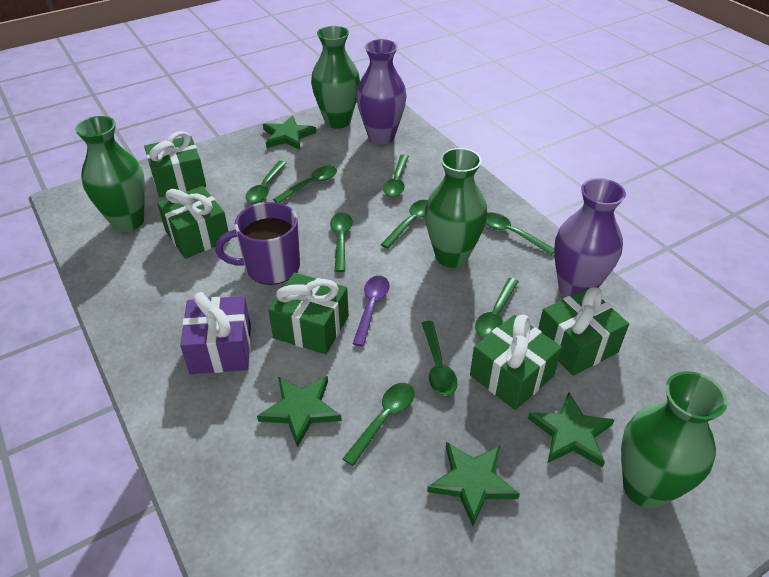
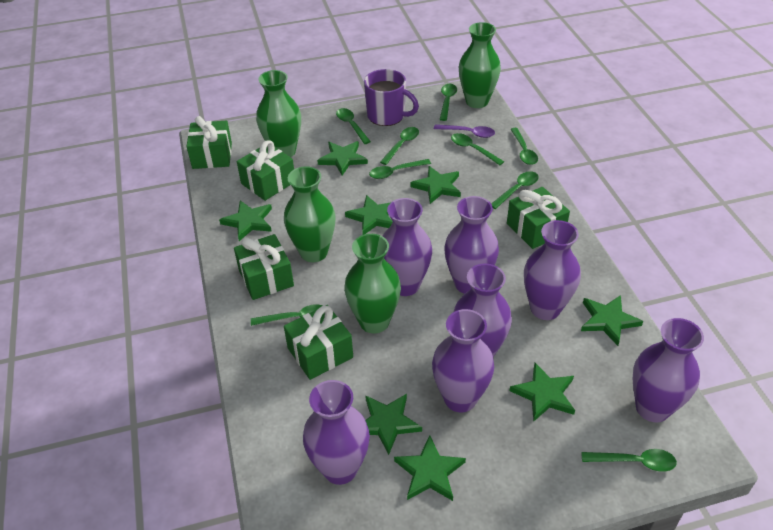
green star: [257,376,342,448] [263,115,316,150] [427,442,520,526] [528,392,614,468] = 4 -> [219,200,272,241] [317,141,368,175] [345,195,393,235] [365,394,422,455] [394,435,466,501] [410,166,461,204] [509,363,575,422] [581,295,643,346] = 8
purple gift: [180,292,251,374] = 1 -> none = 0
purple vase: [356,39,407,144] [554,178,626,297] = 2 -> [303,380,370,485] [383,198,432,296] [432,309,494,412] [444,196,499,294] [453,264,512,357] [524,220,581,320] [632,318,704,422] = 7

